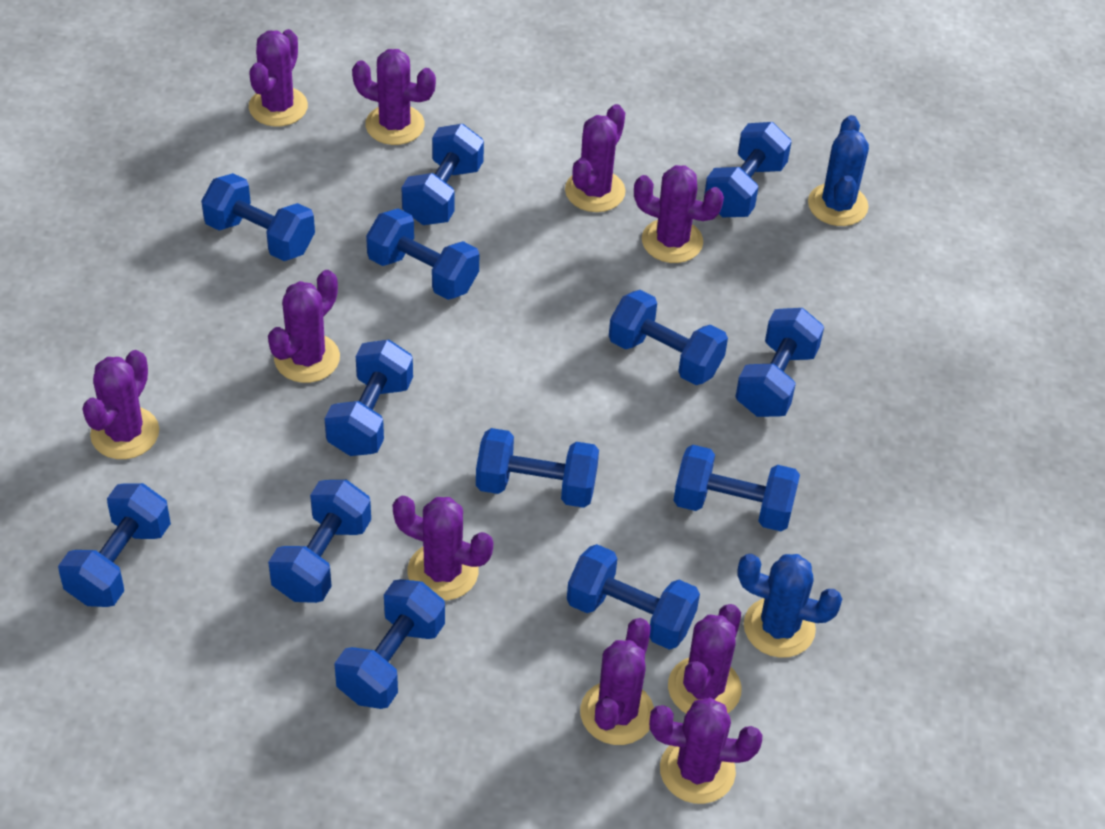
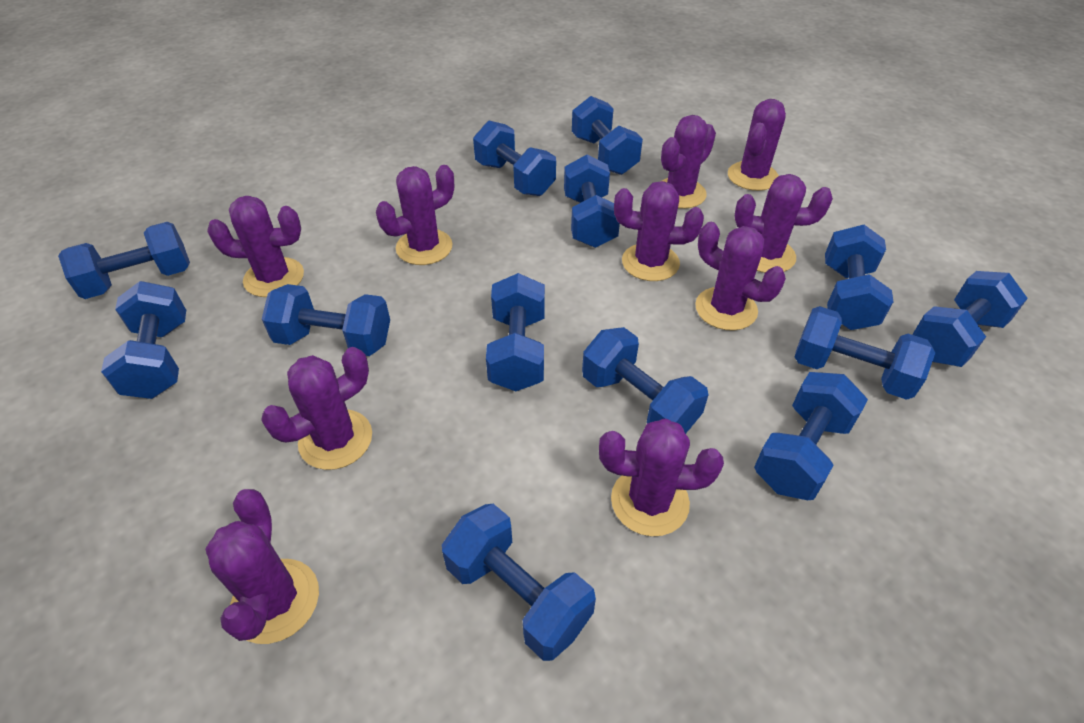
blue cactus: [737,554,842,658] [808,115,869,226] = 2 -> none = 0

